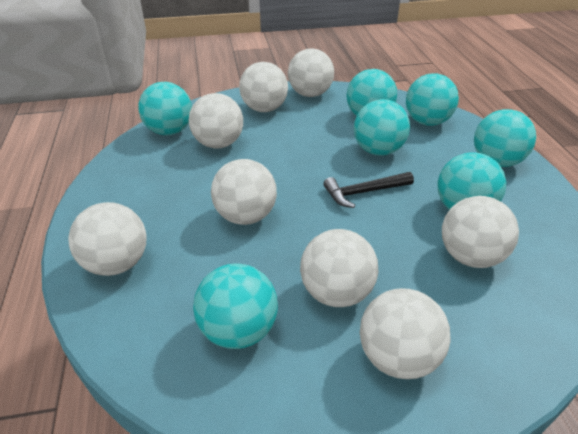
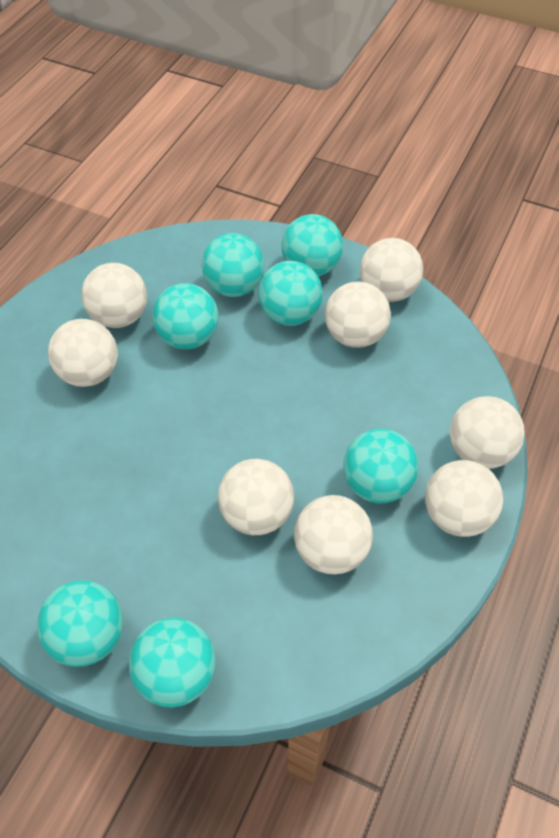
black hammer: [324,172,414,208] = 1 -> none = 0

